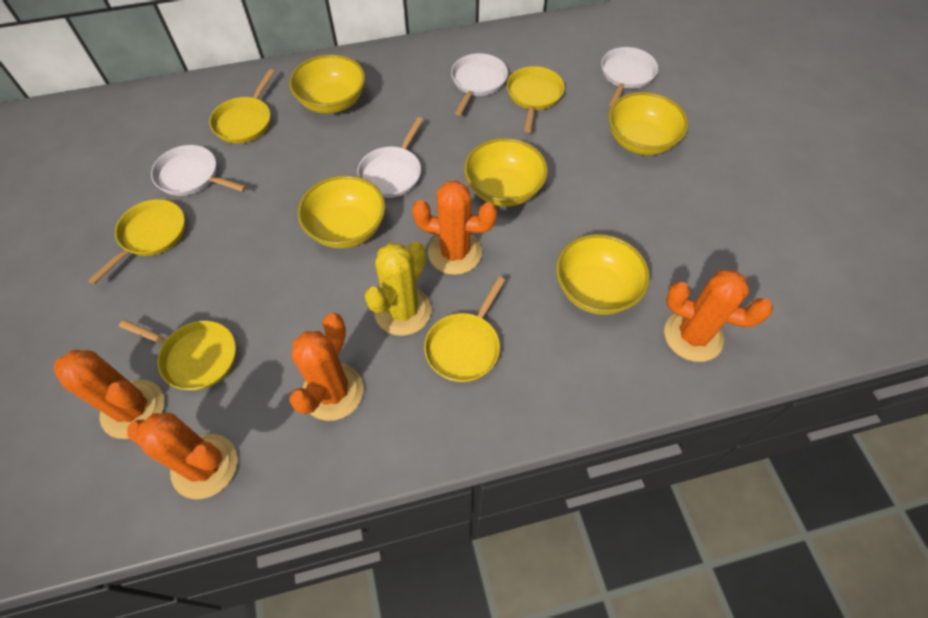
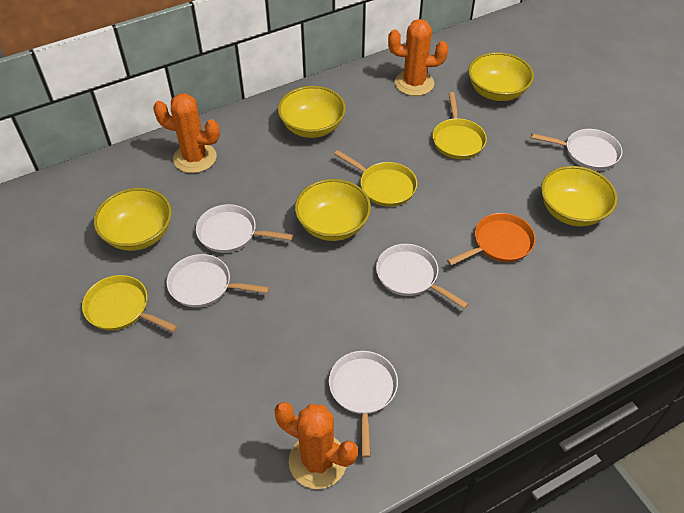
orange cactus: [54,350,164,439] [127,413,238,499] [289,313,364,421] [412,180,497,275] [664,270,773,362] = 5 -> [153,93,220,173] [274,402,358,489] [388,19,448,96] = 3
orange pan: none = 0 -> [447,213,536,265] = 1
white pan: [151,145,247,196] [357,117,423,198] [451,53,508,116] [601,47,658,106] = 4 -> [167,254,269,308] [196,204,293,253] [329,351,398,458] [376,244,468,309] [531,129,622,170] = 5
yellow cactus: [365,241,432,336] = 1 -> none = 0
yellow pan: [88,199,185,285] [119,320,236,391] [209,69,275,143] [424,277,505,382] [507,66,565,132] = 5 -> [82,275,178,332] [334,150,417,207] [432,92,487,159] = 3

